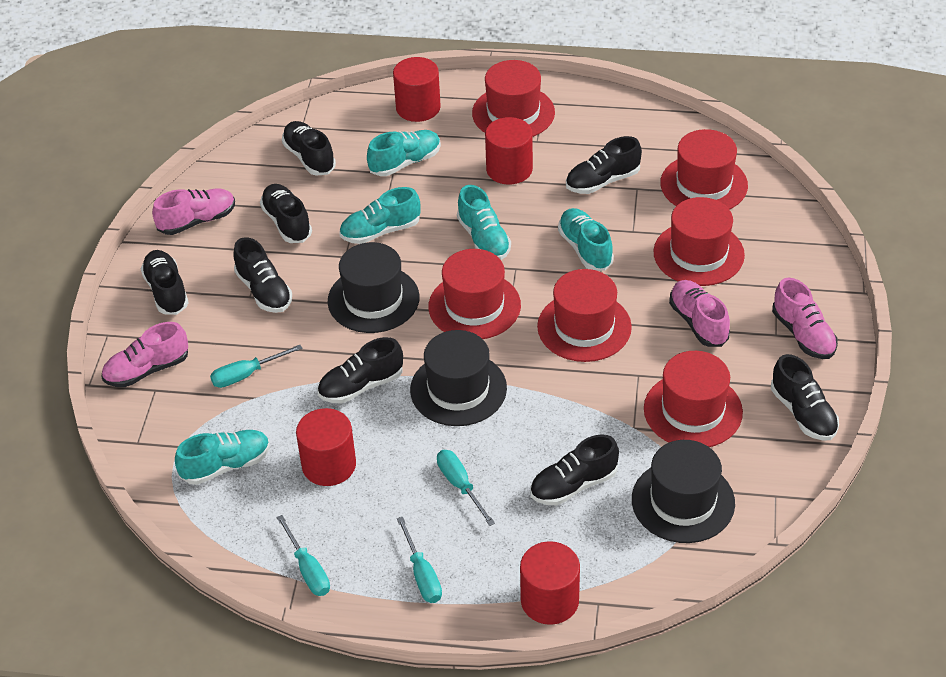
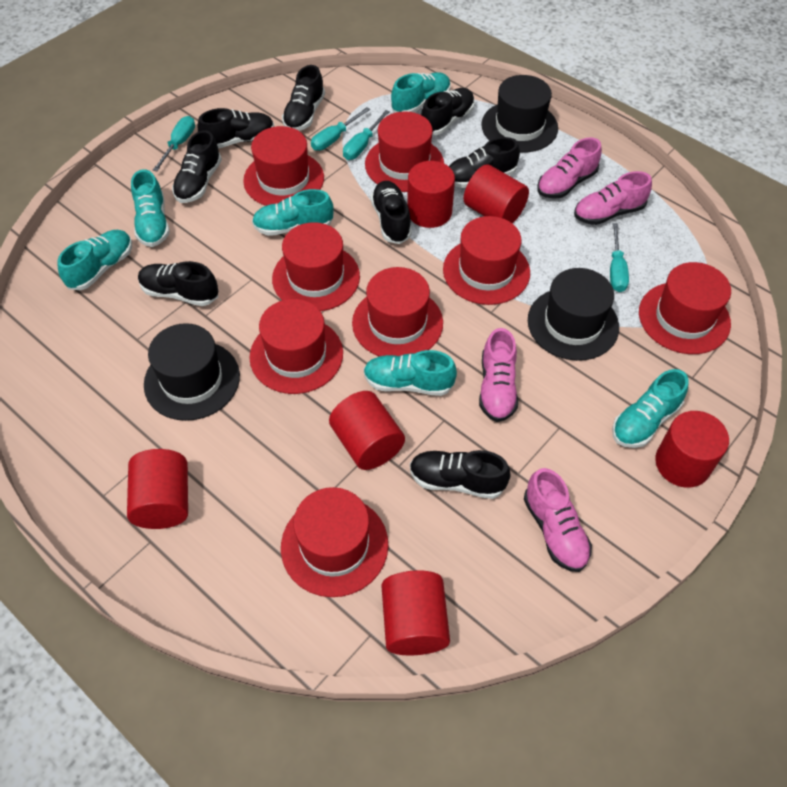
red cylinder: [296,408,356,486] [393,57,441,122] [485,117,533,185] [520,541,580,625] = 4 -> [127,449,188,529] [329,391,405,470] [382,570,450,655] [407,161,455,228] [464,164,529,224] [655,411,729,488] = 6
red hat: [428,249,521,339] [472,60,555,137] [537,269,632,362] [644,351,743,447] [654,197,745,286] [660,129,748,210] = 6 -> [243,126,324,206] [249,299,343,394] [272,222,360,311] [281,487,388,597] [352,267,443,356] [365,111,444,192] [443,216,530,305] [639,262,731,354] = 8
turquoise shoe: [175,430,270,485] [339,187,421,244] [367,130,441,176] [457,185,511,260] [558,208,614,271] = 5 -> [57,230,132,290] [131,169,170,247] [252,189,334,236] [364,350,457,396] [391,72,451,113] [612,369,689,448] = 6

